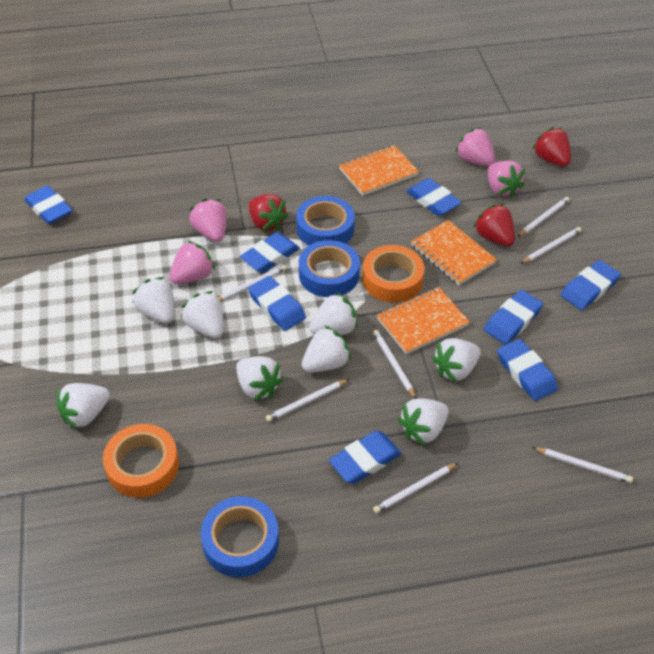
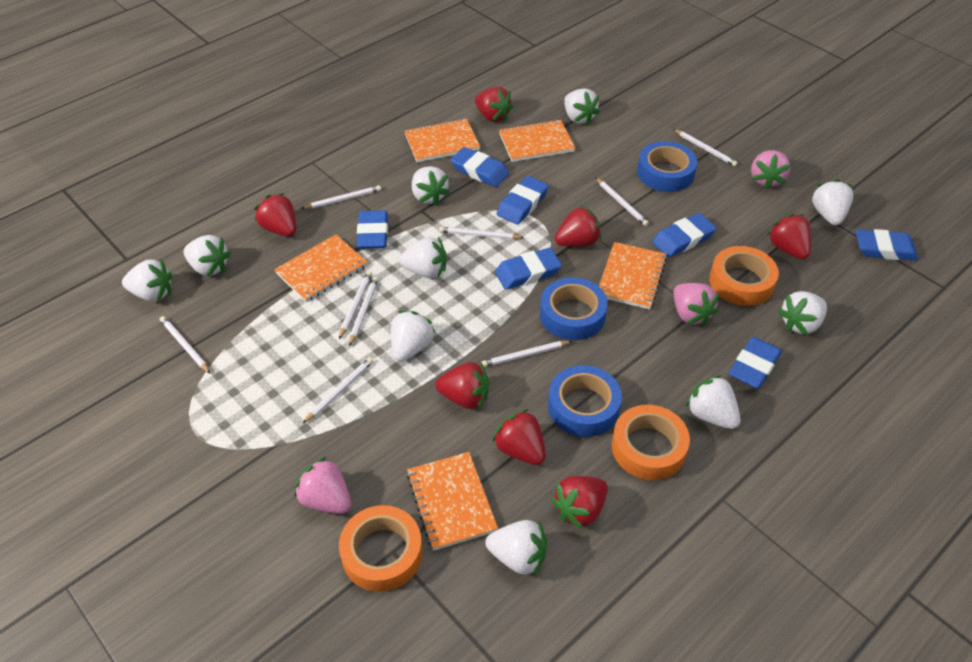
blue eraser: [24,186,72,224] [240,232,300,273] [248,276,306,331] [329,431,401,484] [406,178,462,216] [484,290,543,345] [497,339,558,401] [561,260,621,310] = 8 -> [357,210,388,249] [451,147,509,187] [495,248,562,290] [497,176,548,225] [652,213,716,257] [729,337,782,389] [856,229,918,260] = 7
orange notebook: [339,145,419,196] [377,287,470,354] [411,220,497,285] = 3 -> [274,234,368,302] [405,118,480,162] [407,452,498,551] [499,119,575,162] [599,242,667,309] = 5
orange tape: [103,424,179,498] [362,245,424,303] = 2 -> [339,505,423,592] [612,405,690,480] [709,246,779,306] = 3
pink strawberry: [169,241,215,284] [189,199,227,242] [455,128,495,166] [488,161,525,198] = 4 -> [294,457,351,514] [674,283,719,326] [751,150,790,190] = 3
red strawberry: [249,194,288,231] [473,204,515,246] [532,127,571,167] = 3 -> [254,193,296,237] [435,362,489,409] [475,87,513,122] [492,409,546,465] [551,476,608,530] [555,206,601,247] [767,214,811,259] = 7
white pencil: [218,265,287,301] [266,379,349,422] [373,330,416,399] [373,463,458,514] [517,197,570,237] [521,227,582,264] [532,447,633,483] = 7 -> [160,316,210,373] [301,185,381,209] [303,357,373,423] [339,271,372,339] [349,276,378,346] [439,227,524,240] [482,341,572,367] [595,177,649,226] [674,129,738,166] = 9
white strawberry: [57,383,110,429] [132,277,174,323] [181,291,224,338] [236,356,283,401] [302,325,351,372] [309,292,358,335] [398,398,449,445] [432,338,481,382] = 8 -> [122,259,172,301] [183,235,231,276] [391,311,435,362] [399,237,446,278] [412,166,450,205] [485,520,547,576] [564,88,600,125] [686,375,740,429] [778,291,827,335] [812,179,854,225] = 10

